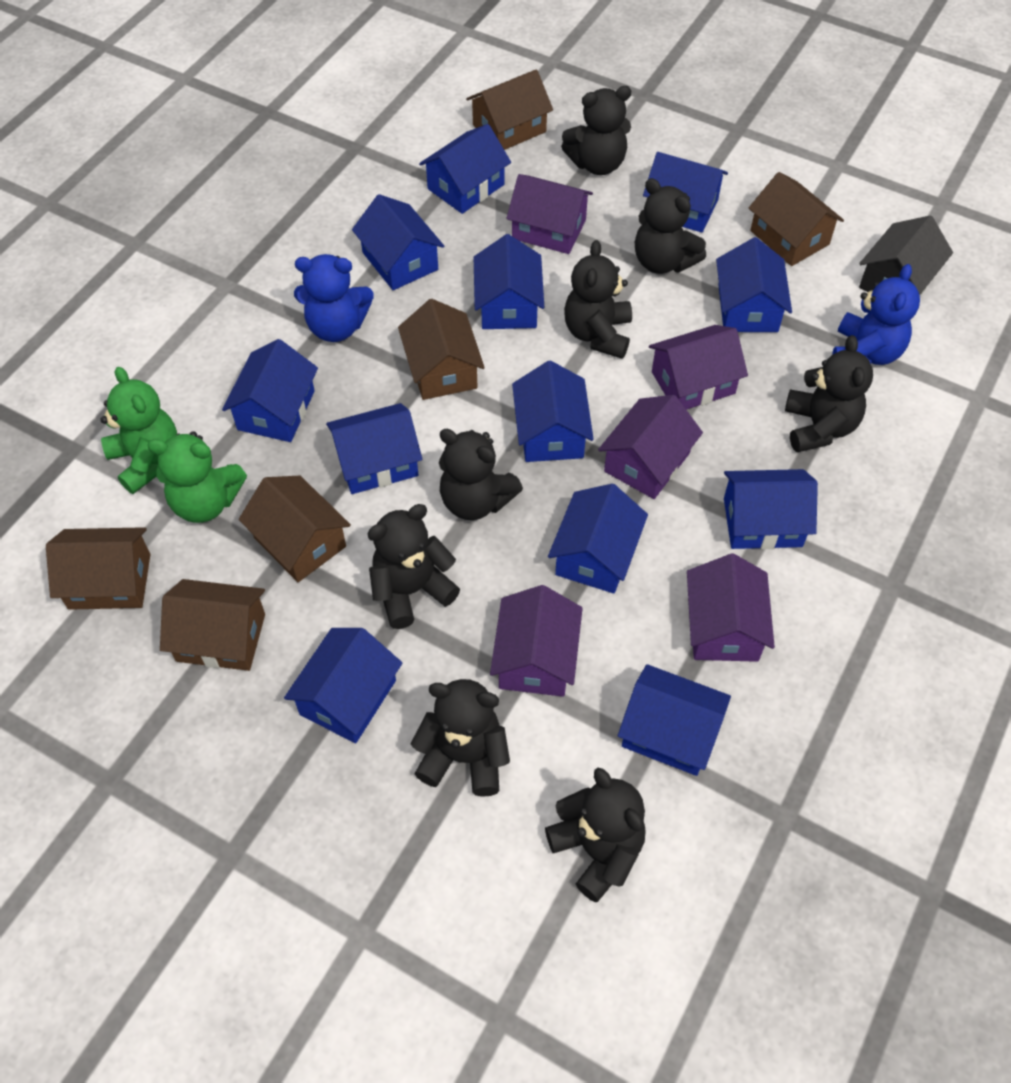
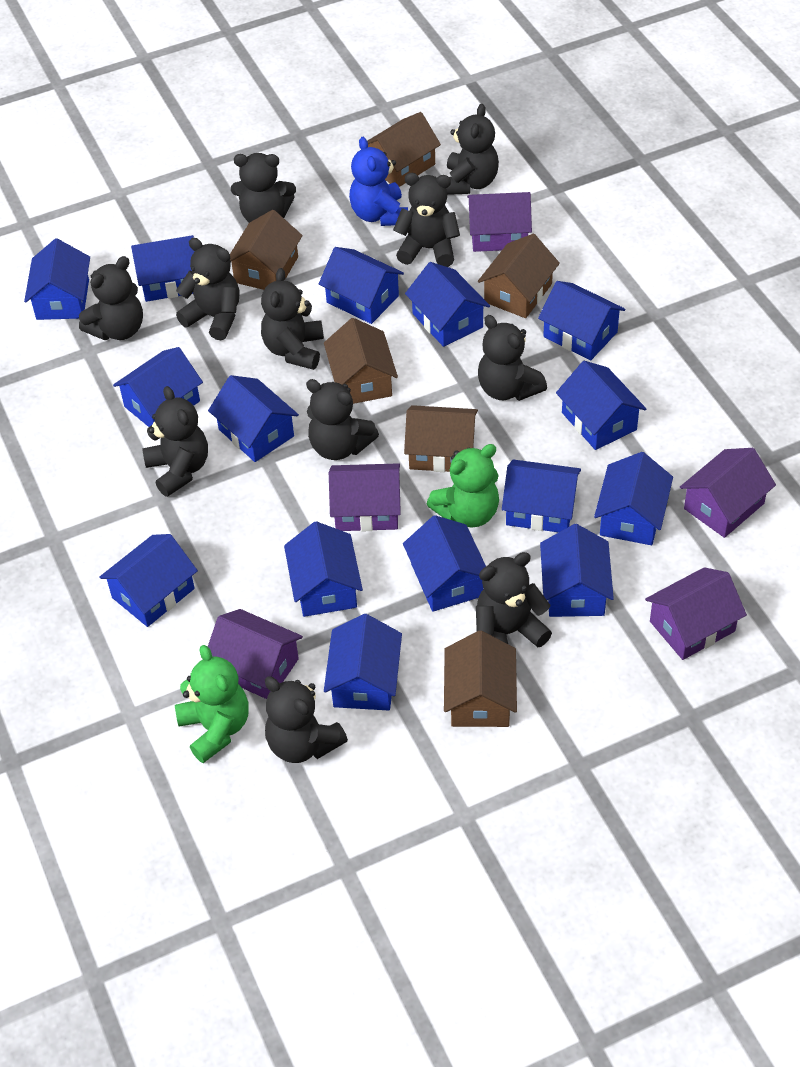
black house: [859,215,953,296] = 1 -> none = 0
black teddy bear: [368,504,460,629] [411,679,510,797] [439,429,523,520] [545,768,646,902] [561,86,631,175] [564,240,632,359] [635,178,706,274] [785,335,873,452] = 8 -> [79,256,143,340] [142,386,208,497] [176,238,240,340] [231,153,296,223] [261,268,324,370] [265,677,348,763] [306,379,379,460] [393,173,460,267] [446,104,499,195] [476,552,552,647] [478,315,547,401] = 11
blue house: [222,339,318,442] [284,628,402,743] [326,403,422,494] [352,194,444,290] [419,124,511,214] [474,234,544,329] [512,360,594,462] [548,484,648,593] [618,664,731,776] [643,152,728,233] [716,237,792,332] [724,469,818,549] = 12 -> [24,238,90,320] [99,534,198,627] [113,347,203,427] [131,235,194,302] [208,375,299,462] [284,521,363,617] [319,247,404,324] [324,614,402,711] [403,515,486,612] [405,262,490,347] [502,459,581,533] [538,281,625,360] [540,524,614,617] [556,361,646,450] [594,452,673,545] = 15
blue teddy bear: [294,254,374,342] [832,264,920,365] = 2 -> [349,137,408,226] = 1

